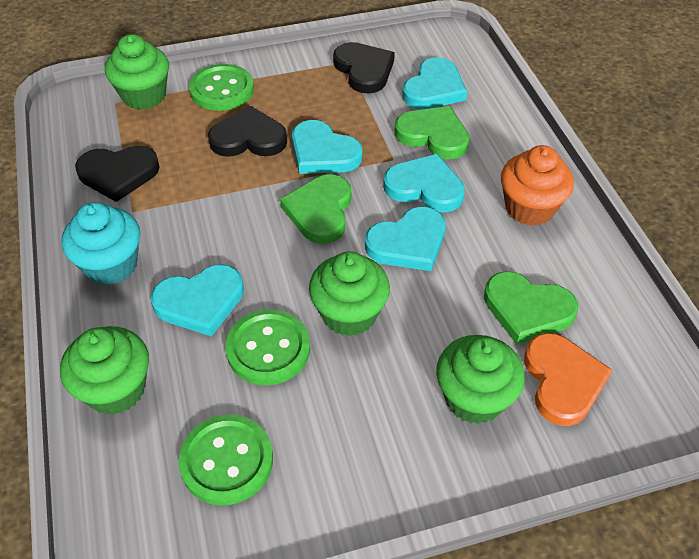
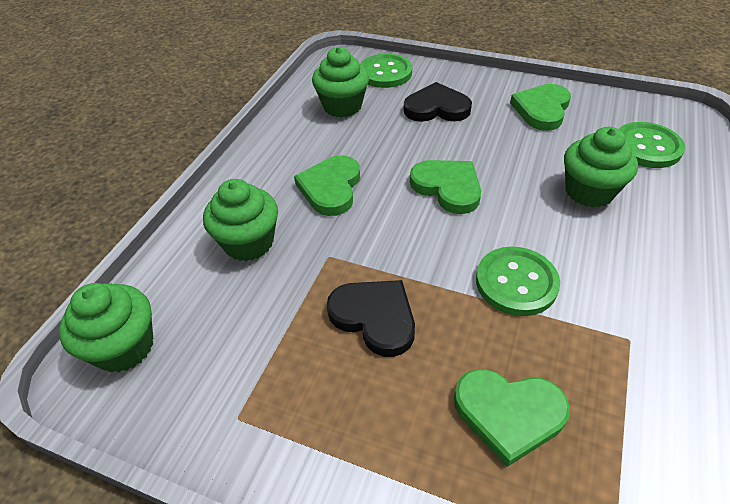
black heart: [75,146,160,202] [208,106,287,157] [333,42,395,93] = 3 -> [327,280,415,357] [404,82,472,122] = 2
green heart: [280,174,351,244] [394,106,470,159] [484,271,578,344] = 3 -> [294,155,360,216] [410,160,481,214] [454,369,570,467] [510,84,571,131] = 4
orange cupcake: [501,145,574,226] = 1 -> none = 0
orange heart: [524,333,612,426] = 1 -> none = 0
turquoise cupcake: [62,202,140,285] = 1 -> none = 0
turquoise heart: [151,264,244,337] [292,120,363,174] [365,207,446,271] [383,154,465,212] [402,57,467,109] = 5 -> none = 0

